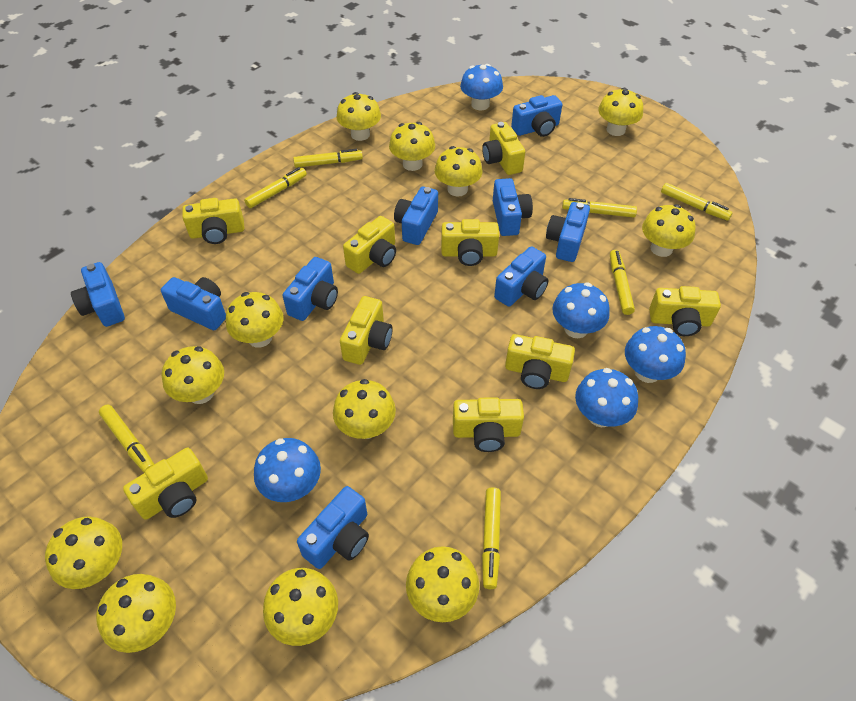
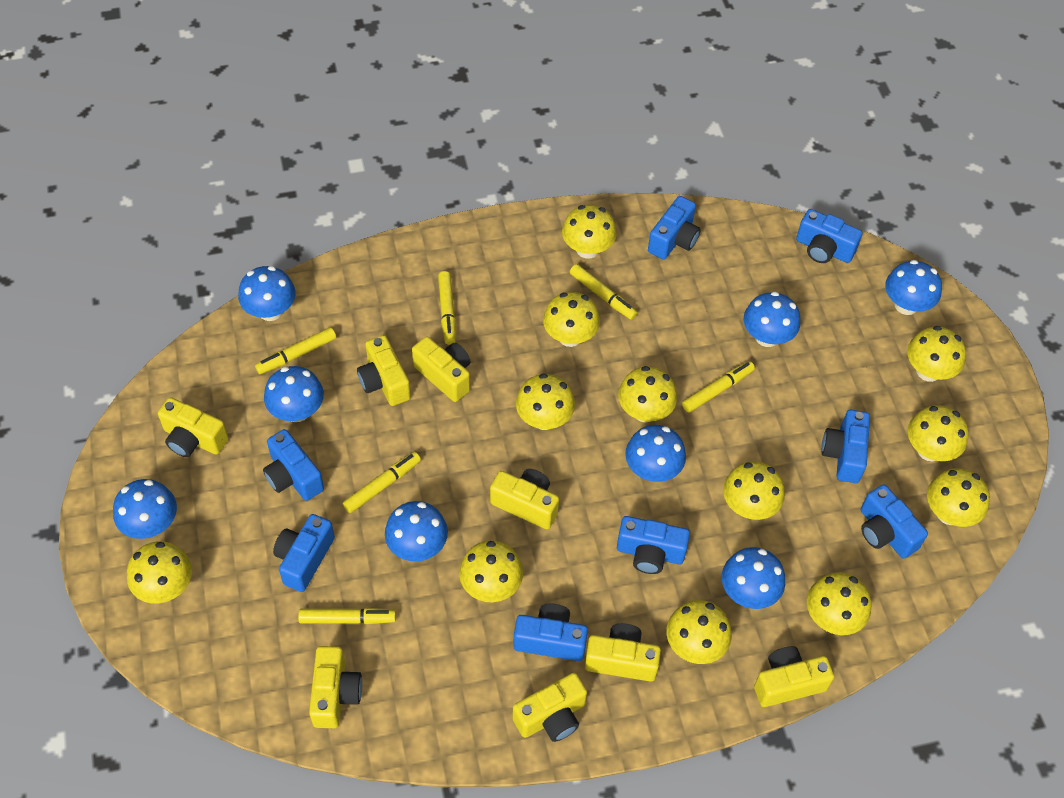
blue camera: [71,262,125,327] [161,277,226,330] [282,257,338,321] [297,486,369,569] [394,187,438,245] [493,178,533,236] [494,246,549,307] [511,95,562,137] [546,202,590,262] = 9 -> [263,429,324,501] [273,514,335,592] [513,603,588,661] [617,516,690,574] [648,196,701,260] [796,209,863,263] [821,410,870,483] [861,484,928,559] = 8
blue mushroom: [254,438,321,502] [460,64,503,110] [552,283,610,338] [575,368,638,427] [625,326,686,383] = 5 -> [113,479,177,539] [238,266,295,321] [264,366,324,422] [385,501,448,561] [625,425,686,482] [722,547,785,609] [744,292,800,347] [885,260,942,315] = 8
yellow camera: [123,448,208,520] [182,198,244,244] [340,296,393,365] [343,216,396,274] [441,219,499,266] [453,397,524,452] [482,122,525,175] [505,334,575,389] [649,286,721,336] = 9 -> [158,397,229,457] [309,646,362,728] [357,335,411,406] [412,337,471,402] [490,469,559,529] [512,673,587,742] [585,623,661,682] [754,646,834,707] = 8
yellow marker: [99,405,154,473] [244,167,307,208] [293,149,363,168] [482,487,501,589] [562,198,637,218] [610,250,635,315] [661,183,733,221] = 7 -> [255,327,336,374] [298,608,396,624] [343,452,421,513] [438,271,456,345] [570,264,638,320] [682,361,755,412] = 6

